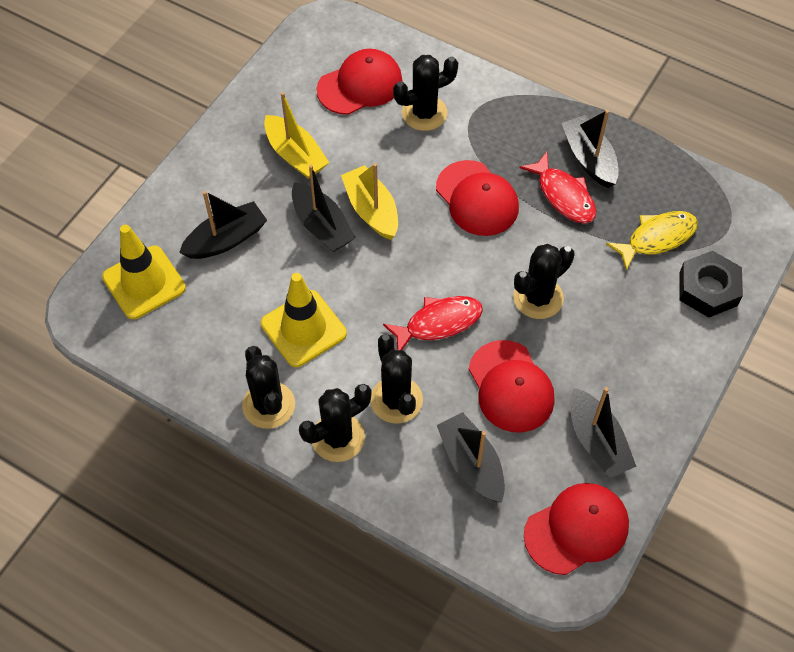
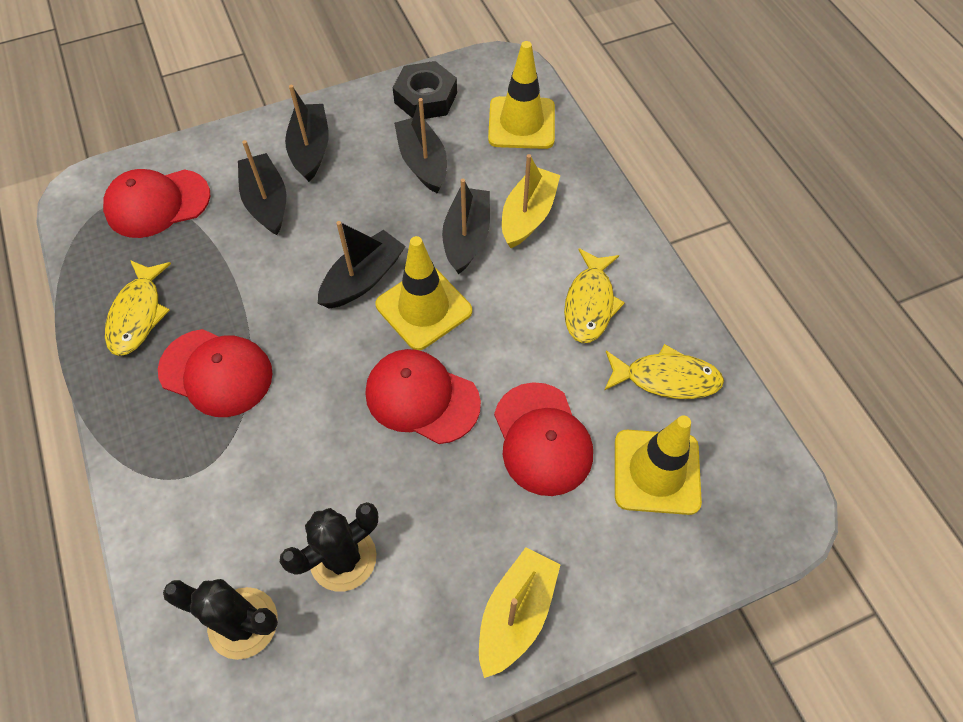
black cactus: [242,346,295,429] [299,384,371,462] [370,334,423,424] [393,55,458,131] [513,244,575,319] = 5 -> [163,579,278,660] [280,502,378,592] = 2
red fish: [383,296,483,350] [519,152,596,223] = 2 -> none = 0
yellow fish: [606,211,698,271] = 1 -> [105,260,171,356] [564,248,625,343] [604,344,724,399] = 3
yellow traffic cone: [102,225,186,319] [261,273,347,367] = 2 -> [375,236,472,350] [488,41,555,149] [615,415,702,515] = 3

